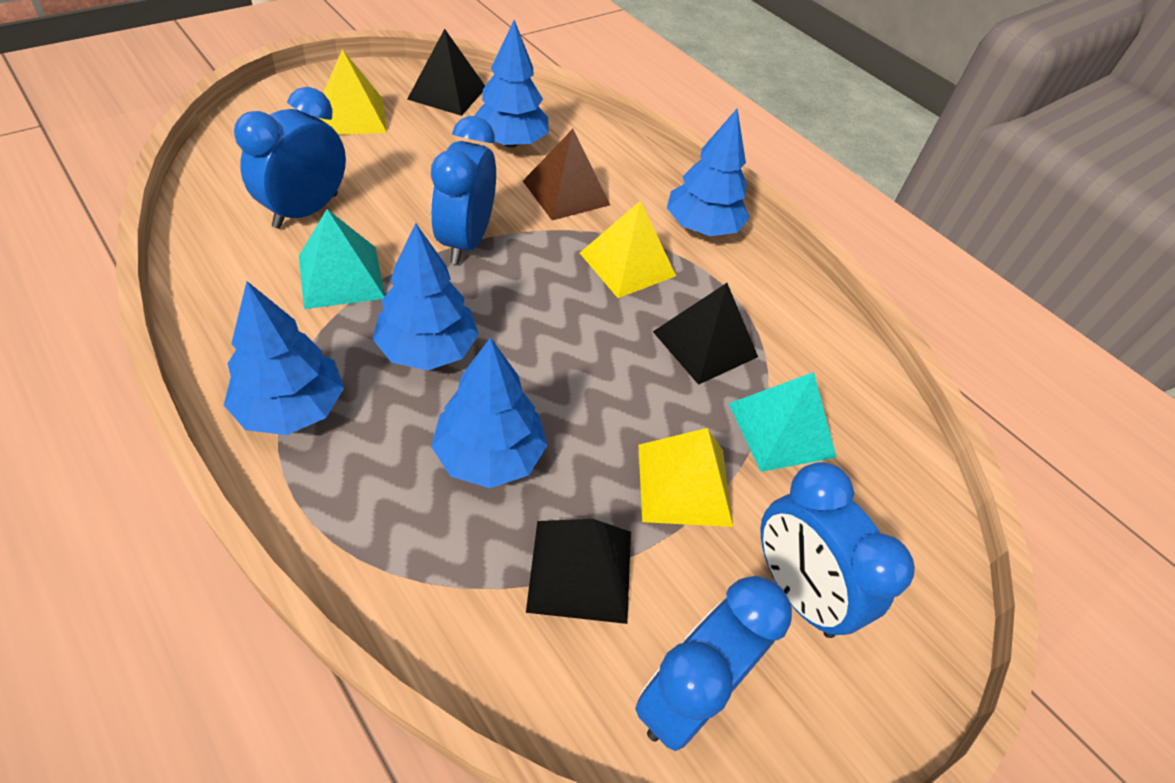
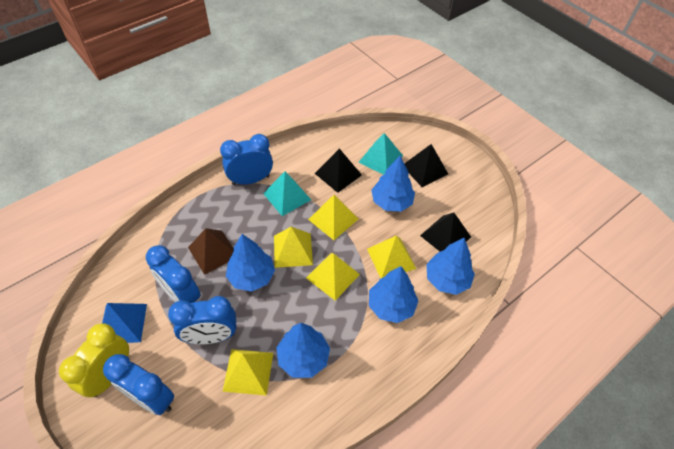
blue pyramid: none = 0 -> [102,303,147,343] = 1
yellow clock: none = 0 -> [59,323,129,397] = 1
yellow pyramid: [321,49,387,135] [580,201,676,298] [638,428,733,527] = 3 -> [222,349,273,396] [274,227,313,268] [306,253,360,301] [308,195,358,240] [367,236,416,278] = 5

